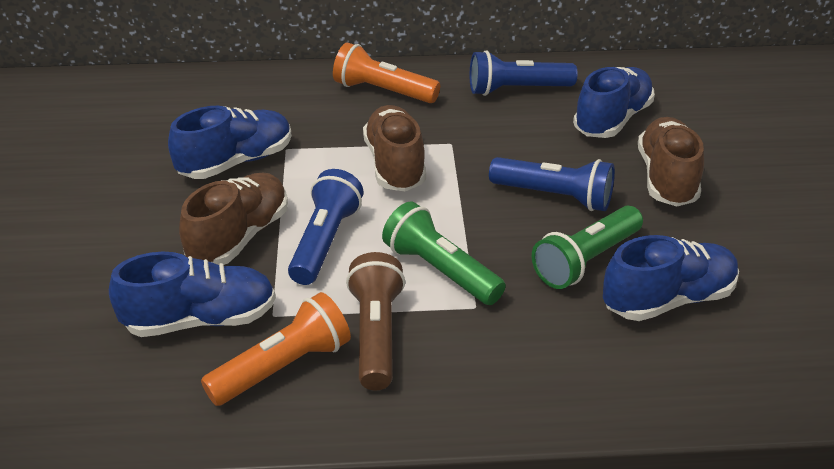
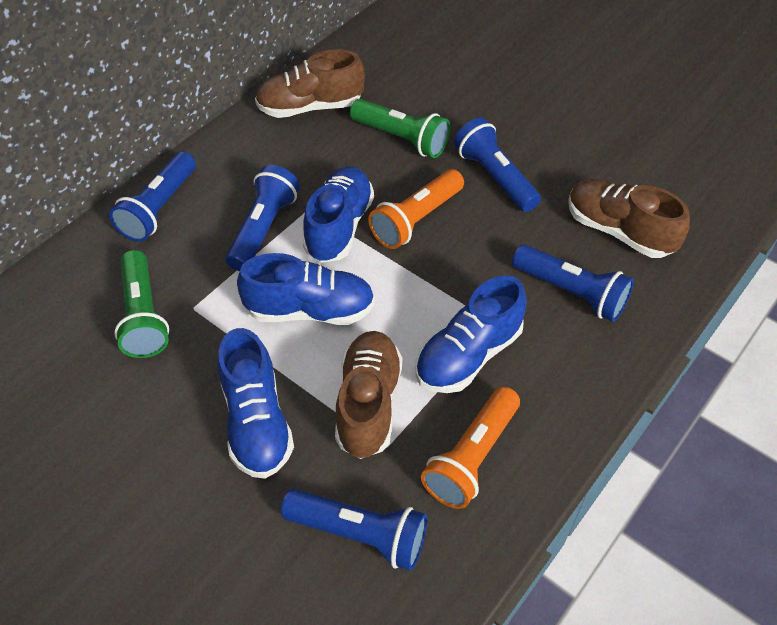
blue flashlight: [288,169,363,285] [470,50,578,96] [489,157,615,211] = 3 -> [109,152,196,242] [226,165,300,271] [281,489,427,571] [454,118,541,212] [512,245,634,322] = 5
brown flashlight: [346,252,405,390] = 1 -> none = 0

